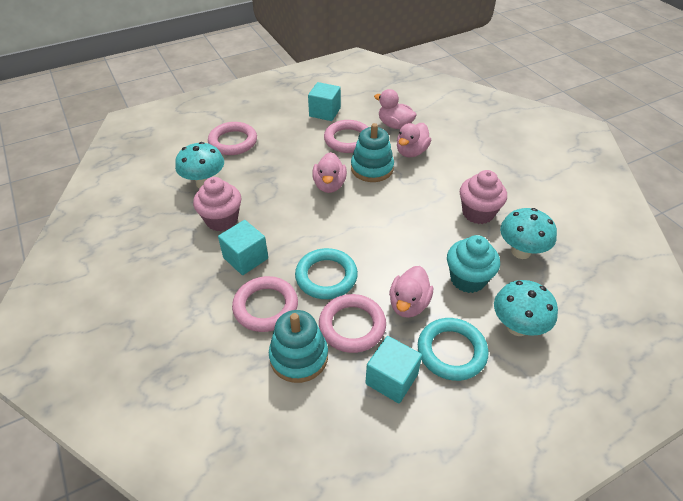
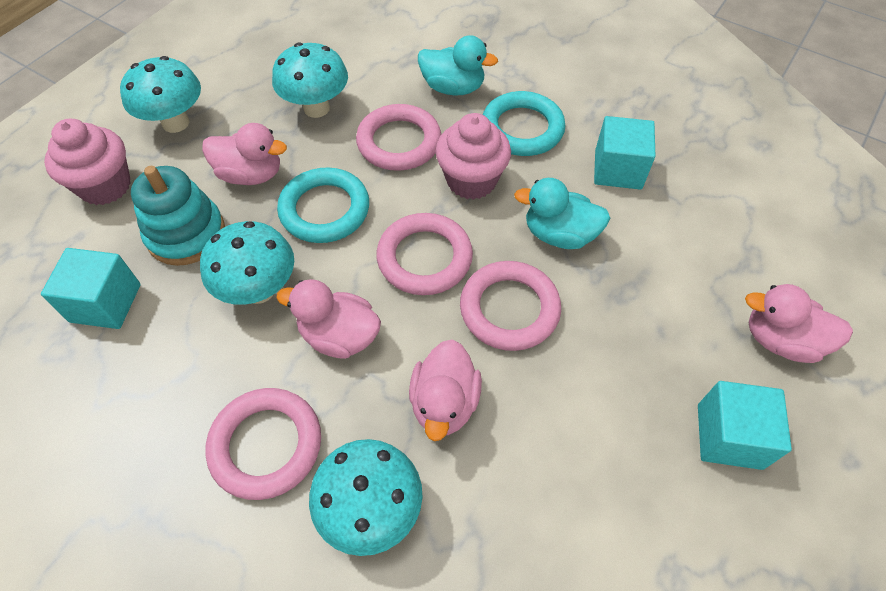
turquoise cupcake: [447,235,500,293] = 1 -> none = 0
turquoise duck: none = 0 -> [418,35,498,95] [514,178,610,249] = 2
turquoise mushroom: [175,142,224,188] [494,280,558,336] [500,208,557,259] = 3 -> [120,56,201,133] [200,221,294,305] [272,42,348,118] [309,439,423,556] = 4
turquoise stacking toy: [269,310,328,383] [351,123,394,182] = 2 -> [131,166,225,266] = 1

